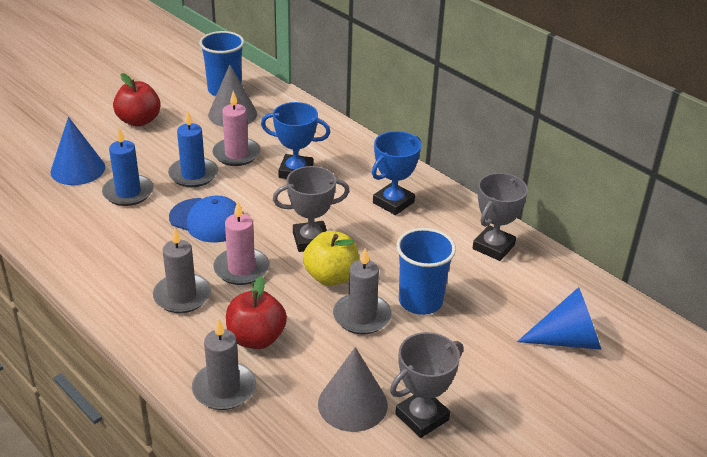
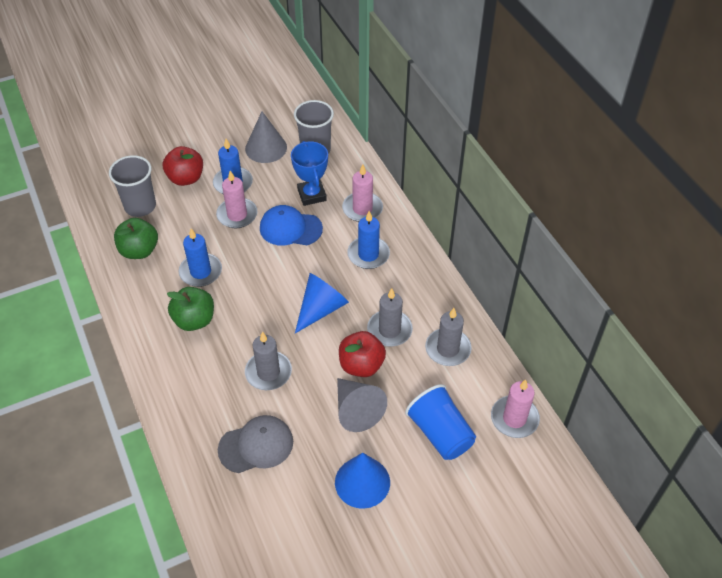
blue candle: [102,128,154,206] [168,110,218,187] = 2 -> [179,229,222,287] [213,139,253,194] [347,211,390,269] = 3
blue cup: [199,31,244,96] [396,228,456,315] = 2 -> [405,384,476,460] = 1
blue trophy: [261,102,330,179] [372,131,421,215] = 2 -> [291,141,328,206] = 1
green apple: none = 0 -> [114,218,158,259] [167,287,214,331] = 2
grey cap: none = 0 -> [218,415,293,473] = 1
grey cup: none = 0 -> [109,155,156,217] [294,100,334,154] = 2
grey trophy: [273,166,349,252] [390,332,463,438] [473,173,528,261] = 3 -> none = 0
pink candle: [212,91,260,166] [214,201,269,285] = 2 -> [216,171,257,228] [342,165,383,222] [491,379,540,438] = 3
yellow apple: [303,231,359,286] = 1 -> none = 0

